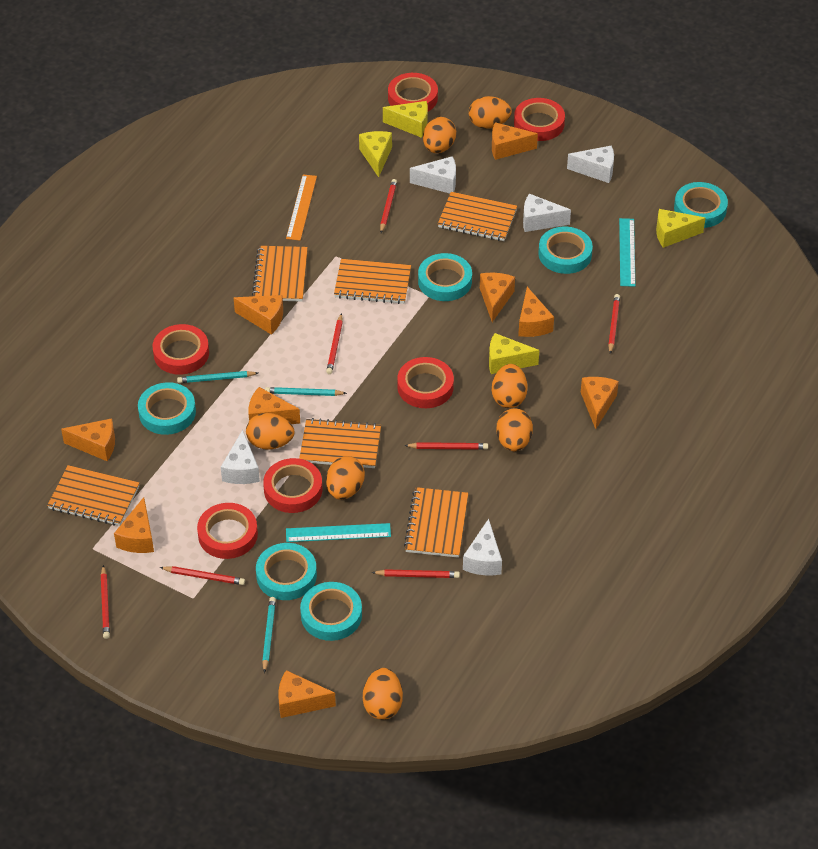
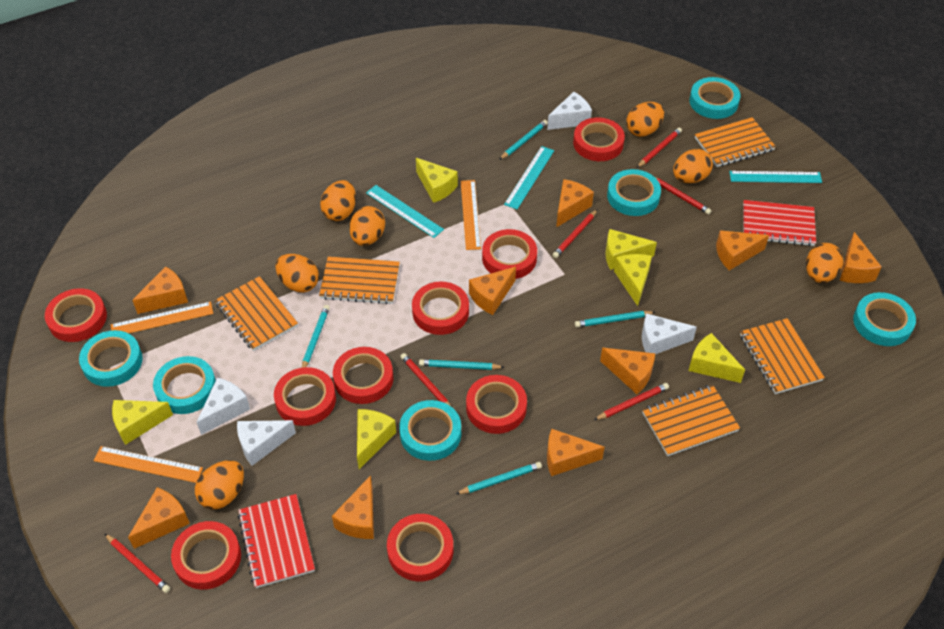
orange notebook: [47,465,139,526] [252,246,308,302] [299,418,381,468] [334,259,411,304] [404,487,468,558] [438,192,517,241] = 6 -> [215,276,298,351] [319,257,400,304] [642,385,740,456] [695,117,776,167] [740,318,825,394] = 5
orange ruler: [286,174,317,241] = 1 -> [93,446,203,483] [111,301,213,333] [461,180,481,250] = 3
red notebook: none = 0 -> [238,494,315,588] [743,200,816,246] = 2
red pencil: [101,565,110,639] [160,566,245,585] [326,313,343,374] [372,569,460,578] [380,179,397,233] [404,442,488,450] [608,294,620,354] = 7 -> [104,533,170,593] [400,353,451,406] [552,209,598,258] [594,383,669,420] [637,127,682,168] [655,177,711,214] = 6
red tape: [152,324,209,375] [197,503,258,559] [263,458,322,513] [388,73,438,112] [397,357,454,408] [514,98,565,141] = 6 -> [45,288,107,342] [171,521,241,590] [274,367,336,426] [333,347,393,404] [387,514,453,582] [412,282,469,335] [466,375,527,434] [482,229,537,279] [573,117,625,161] = 9
turquoise pencil: [177,371,258,383] [262,597,276,673] [265,387,347,396] = 3 -> [302,305,330,368] [419,359,504,370] [456,462,542,494] [499,120,548,160] [575,311,655,327] = 5
turquoise ruler: [286,523,391,542] [619,218,635,287] = 2 -> [366,185,444,238] [504,146,554,209] [729,171,822,183] = 3
white cheese: [221,430,260,484] [410,156,456,193] [463,519,502,575] [523,194,571,232] [567,145,614,183] = 5 -> [197,378,250,435] [237,420,296,466] [547,92,592,130] [642,313,697,354] = 4
yellow cheese: [359,131,392,177] [383,101,428,138] [489,333,539,374] [656,209,705,248] = 4 -> [112,400,173,445] [357,409,396,469] [416,158,458,203] [605,229,657,270] [614,254,652,306] [688,333,745,383] = 6

